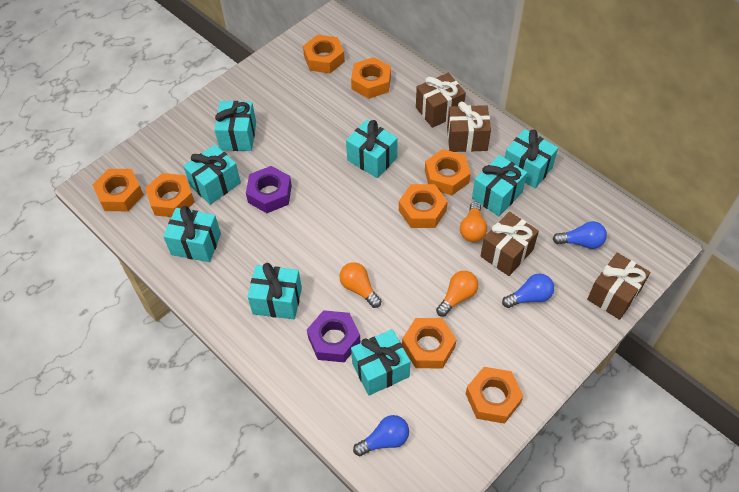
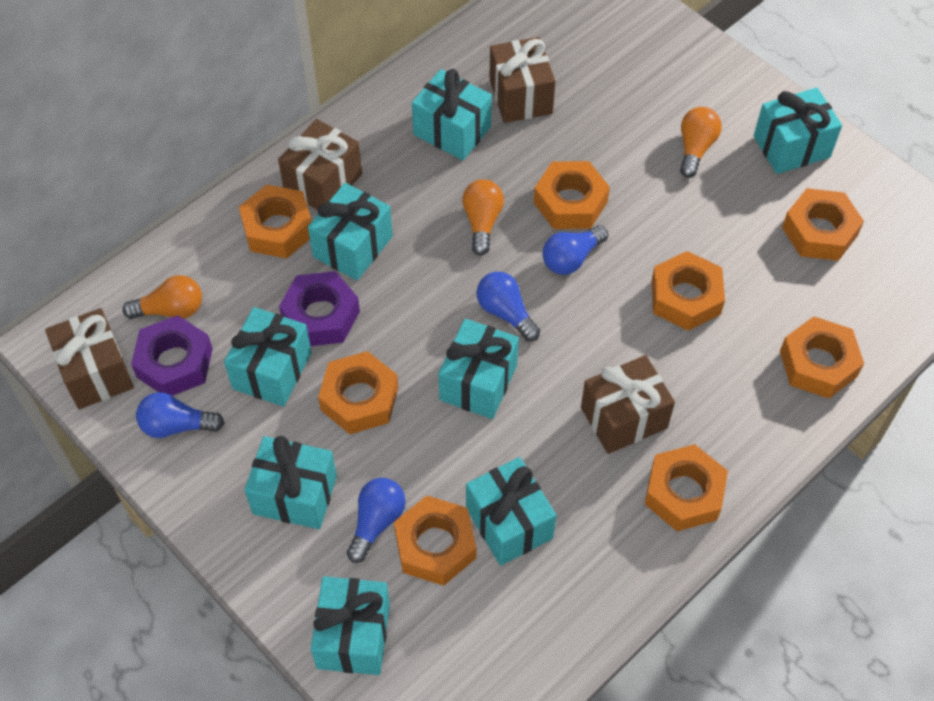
blue light bulb: [353,415,409,456] [502,274,554,308] [553,221,607,249] = 3 -> [136,392,224,438] [347,478,406,563] [477,272,540,341] [543,225,608,275] = 4

